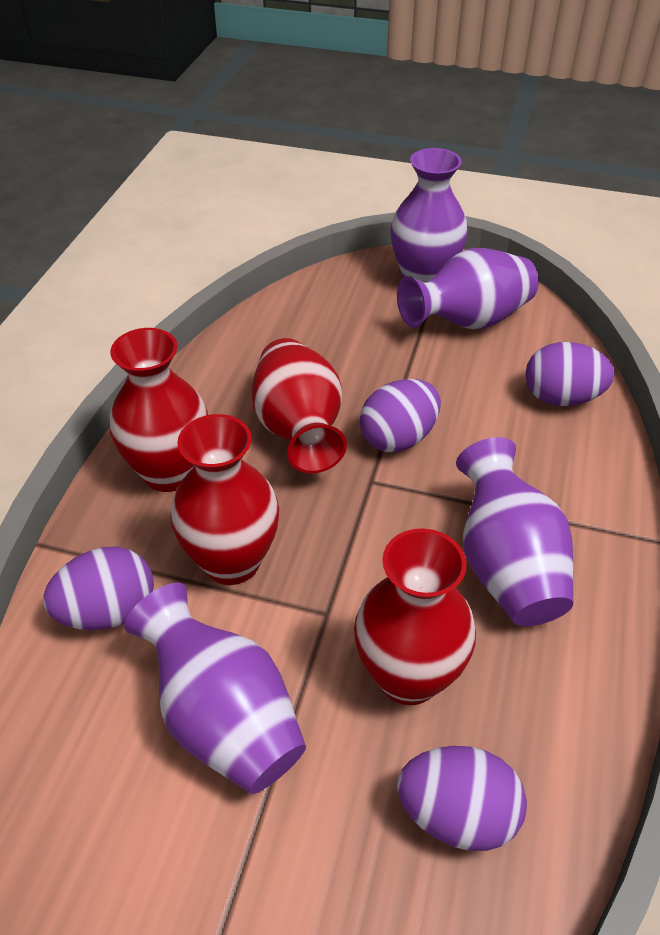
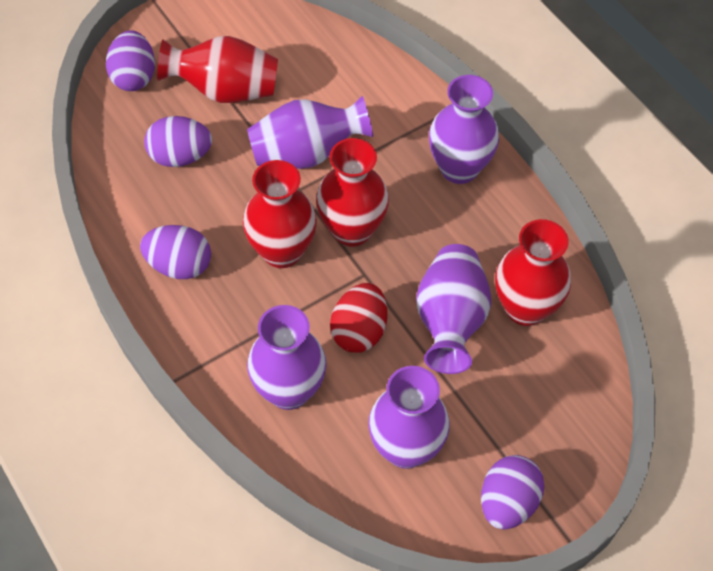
purple vase: [124,583,306,794] [390,148,468,283] [397,248,539,329] [456,437,573,626] = 4 -> [247,96,373,169] [247,305,327,410] [368,366,450,469] [416,244,491,374] [429,75,499,184] = 5
red egg: none = 0 -> [330,283,387,353] = 1

